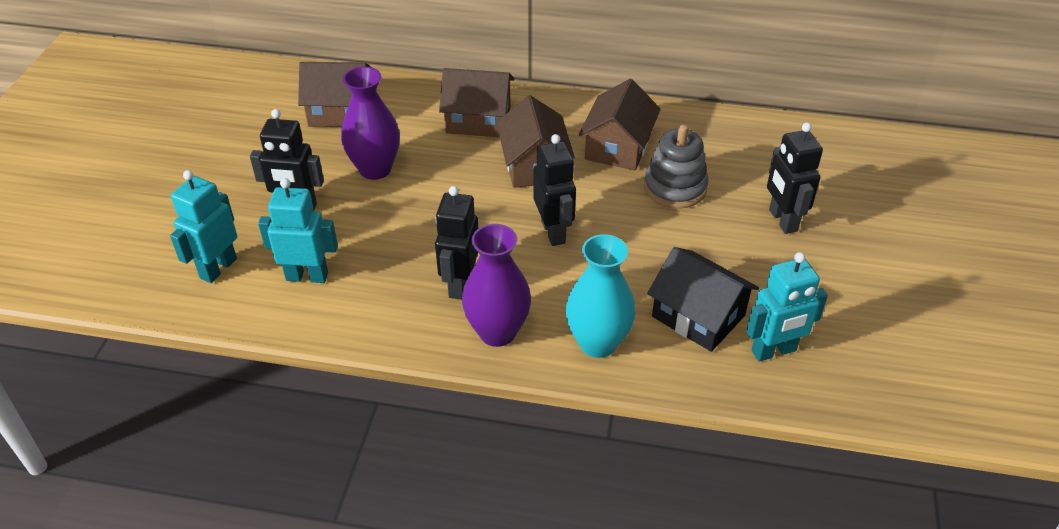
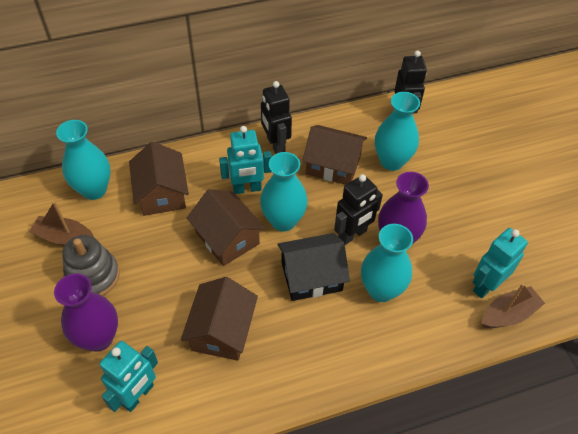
black robot: [250,109,324,211] [435,186,478,300] [534,134,576,246] [767,123,823,234] = 4 -> [261,81,292,154] [334,174,383,245] [394,50,427,113] = 3
brown boat: none = 0 -> [29,201,94,246] [482,283,545,328] = 2
turquoise vase: [566,234,636,358] = 1 -> [56,120,111,200] [260,152,308,232] [361,224,413,302] [375,92,420,171] = 4

